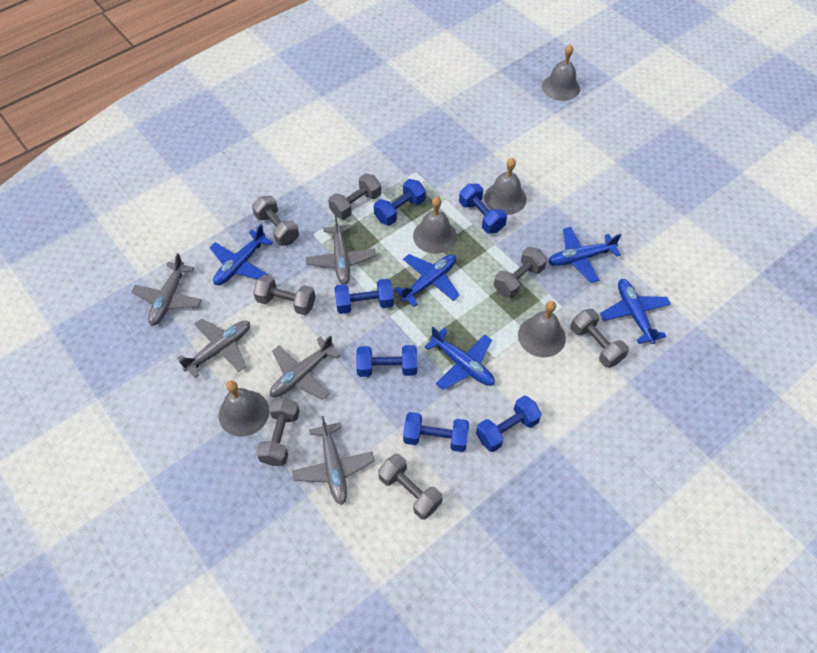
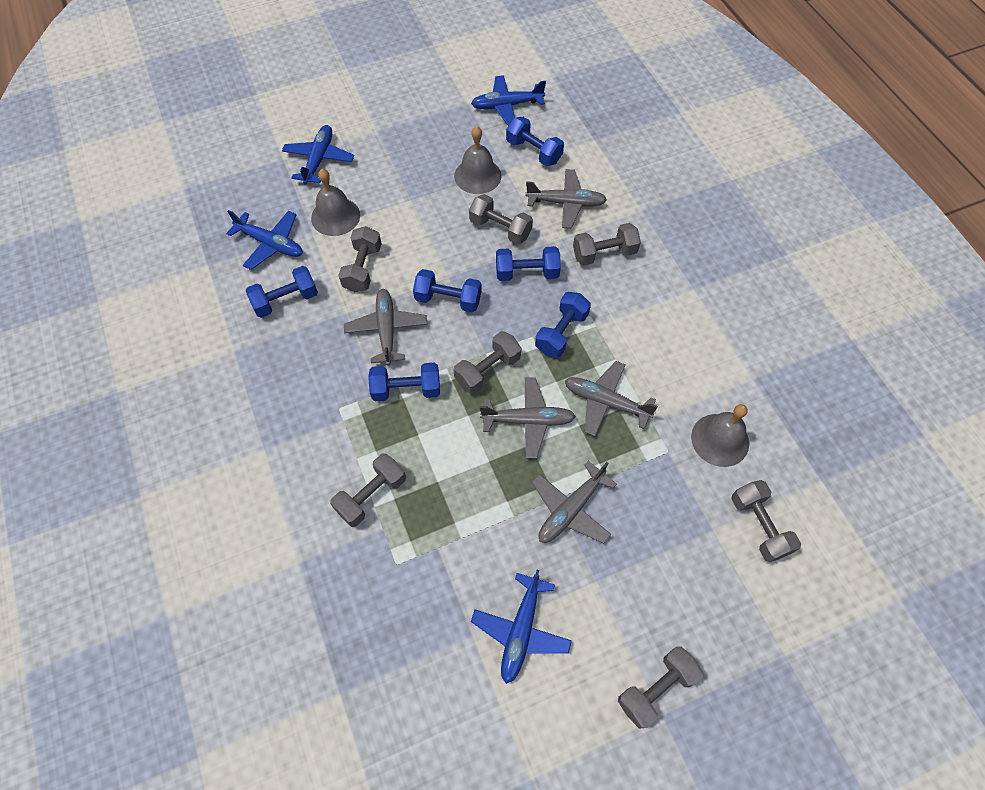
blue plane: [210,224,273,285] [394,254,460,307] [424,327,495,390] [548,227,621,283] [600,279,671,344] = 5 -> [226,210,303,270] [282,125,354,185] [471,75,546,125] [471,570,572,684] = 4
grey bell: [218,381,269,437] [413,197,457,254] [484,158,527,215] [518,301,566,357] [542,44,580,101] = 5 -> [311,169,360,236] [454,126,502,194] [691,404,749,467] = 3

